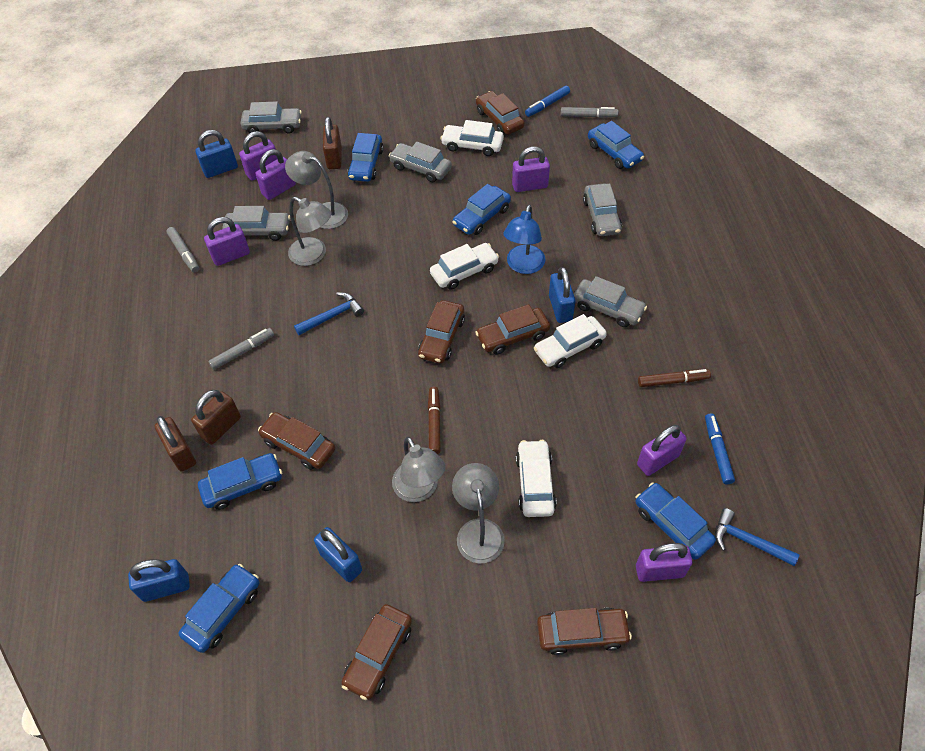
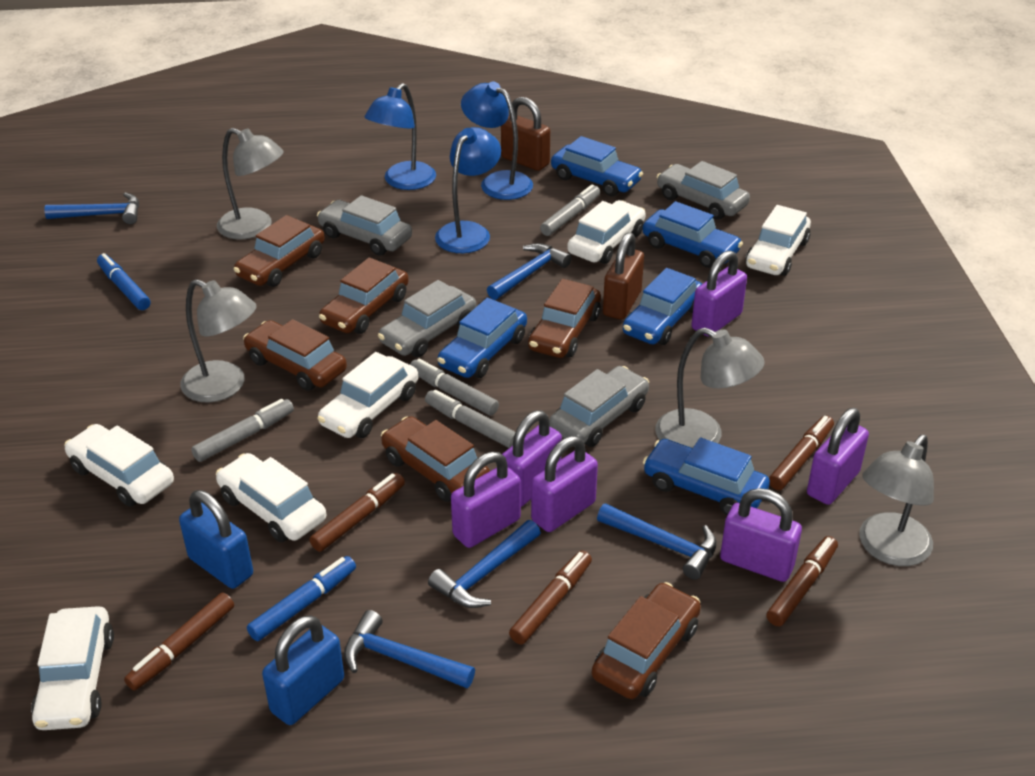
blue car: [179,564,259,653] [198,453,282,510] [347,133,384,182] [452,184,511,235] [588,121,644,169] [635,482,716,560] = 6 -> [438,298,527,378] [551,136,643,196] [623,268,702,345] [642,201,743,268] [643,438,770,515] = 5
blue hammer: [294,292,364,335] [715,508,799,566] = 2 -> [44,192,139,224] [344,610,475,688] [428,520,541,608] [487,243,572,300] [597,503,717,580] = 5
blue lamp: [503,205,545,274] = 1 -> [365,83,436,190] [435,127,501,253] [461,81,533,200] = 3
blue padlock: [128,559,190,602] [195,130,238,178] [314,527,362,582] [549,267,576,323] = 4 -> [179,490,253,589] [262,615,344,725] = 2
brown marker: [428,387,441,454] [638,369,711,387] = 2 -> [124,593,234,691] [310,473,405,552] [509,550,592,644] [766,536,838,626] [769,416,834,490] = 5
brown padlock: [154,416,196,472] [191,390,241,445] [323,117,342,169] = 3 -> [501,97,550,171] [603,233,644,320] = 2
grey car: [222,206,290,241] [241,102,302,134] [389,142,452,182] [574,276,647,327] [583,184,622,236] = 5 -> [317,195,412,256] [378,280,476,357] [549,366,649,447] [657,161,750,220] = 4
grey marker: [166,227,199,273] [208,328,274,370] [561,107,618,118] = 3 -> [191,399,294,462] [410,359,499,415] [425,390,515,448] [540,184,600,236] = 4
white car: [430,243,499,290] [440,120,504,156] [516,440,557,517] [534,314,607,368] = 4 -> [31,606,114,730] [64,424,174,507] [216,453,326,542] [317,352,419,438] [567,200,646,264] [745,205,811,276] = 6

